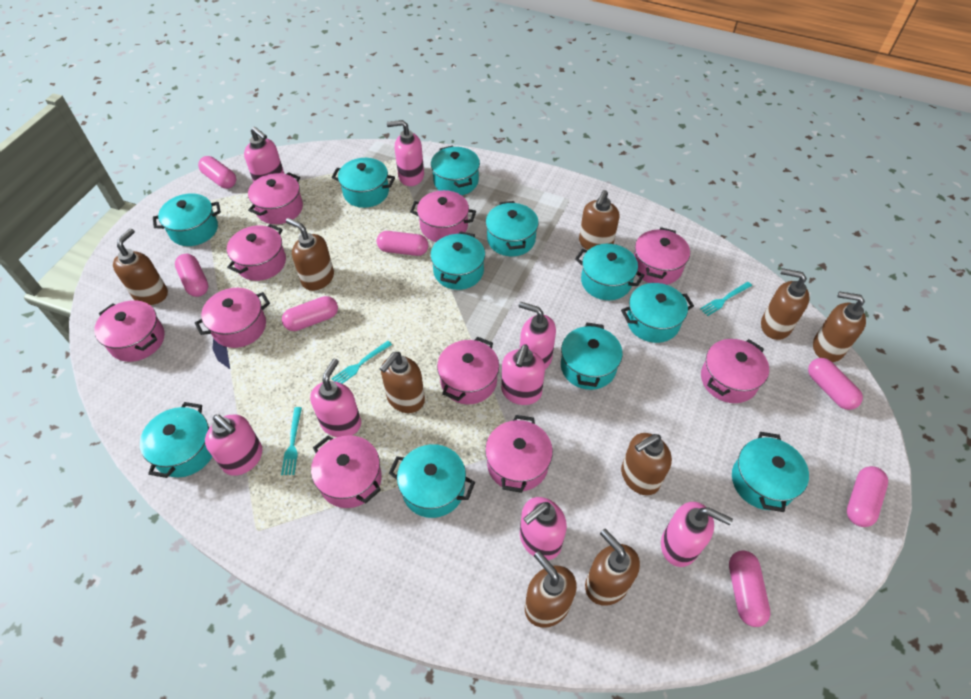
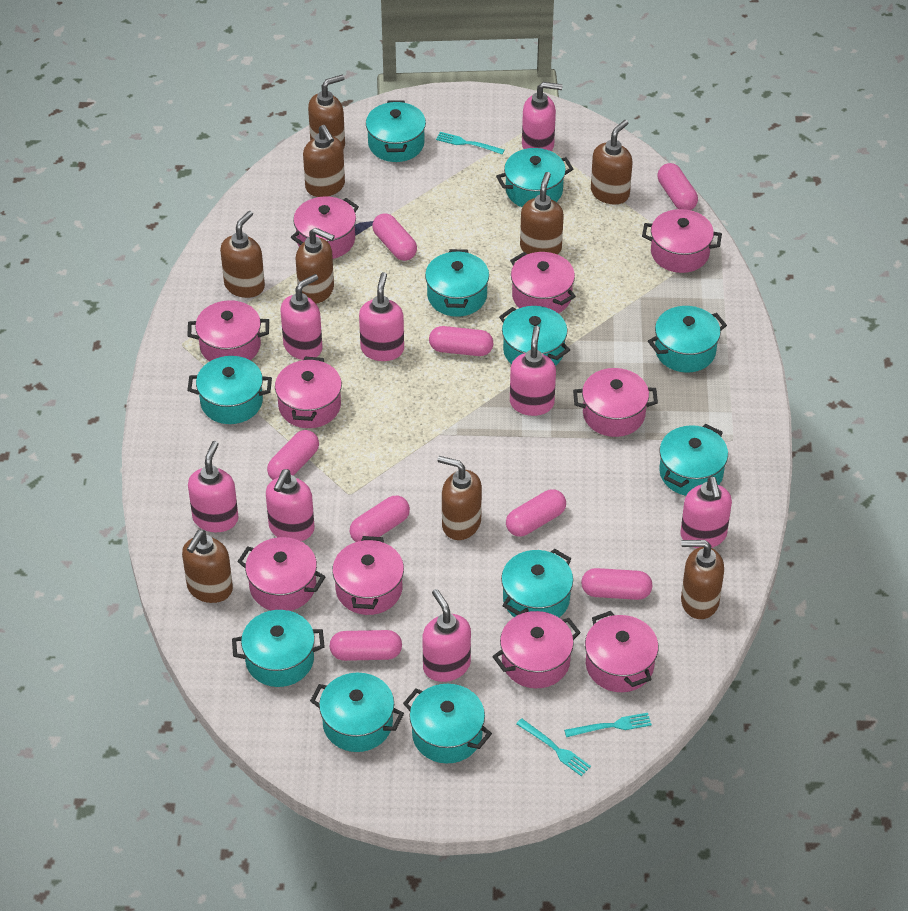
pink capsule: [175,254,208,297] [198,156,236,189] [282,296,338,331] [377,231,428,256] [729,550,771,627] [808,358,863,410] [847,466,888,527] = 7 -> [267,430,319,480] [330,630,402,661] [350,496,410,542] [372,213,417,261] [429,326,493,356] [506,489,566,536] [581,568,652,600] [658,163,698,210] = 8

